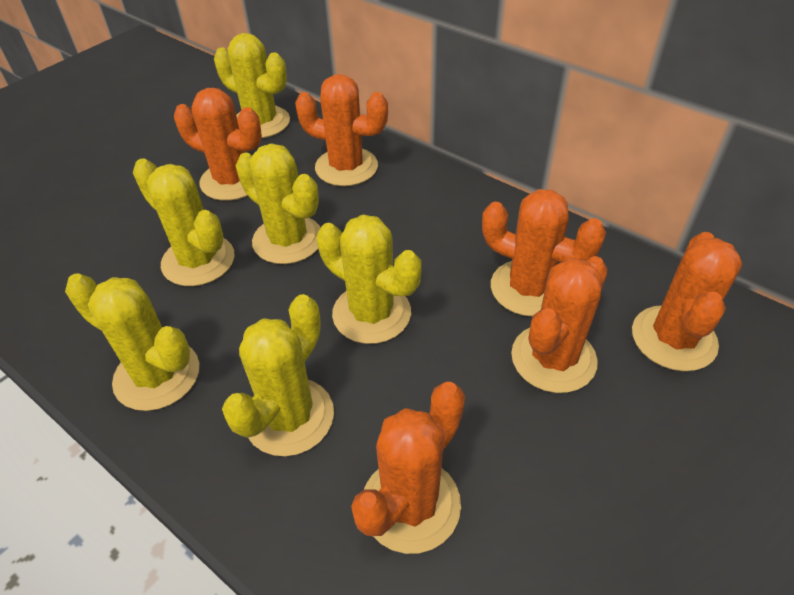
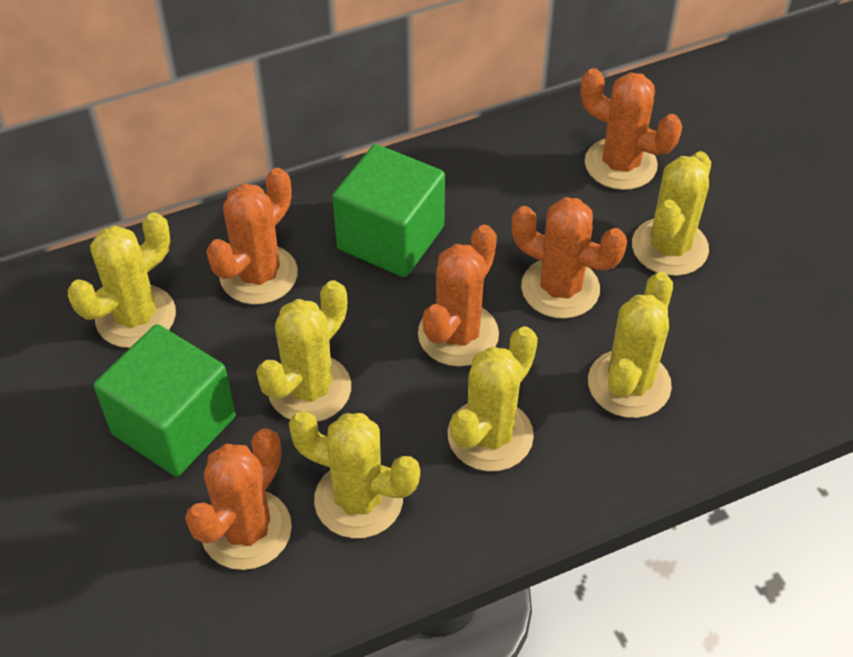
green cube: none = 0 -> [94,324,236,476] [332,144,445,277] = 2
orange cactus: [174,88,262,201] [295,74,388,186] [351,382,465,554] [482,189,606,316] [511,256,607,393] [632,232,742,371] = 6 -> [185,428,292,570] [206,168,298,305] [418,225,499,367] [511,197,627,319] [581,68,682,190] = 5

